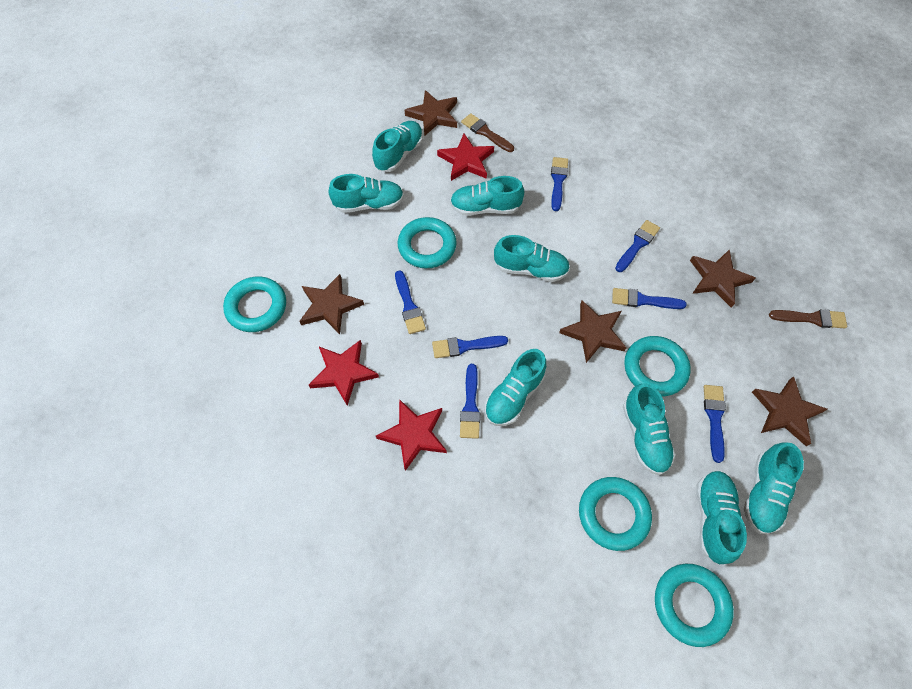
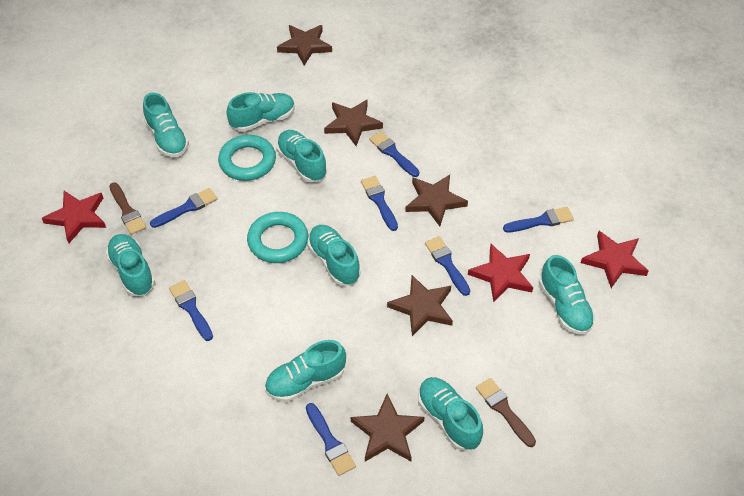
turquoise ring: [223,277,286,332] [398,217,457,268] [579,477,652,551] [624,336,691,397] [655,564,734,647] = 5 -> [218,135,276,181] [247,212,308,263] = 2

